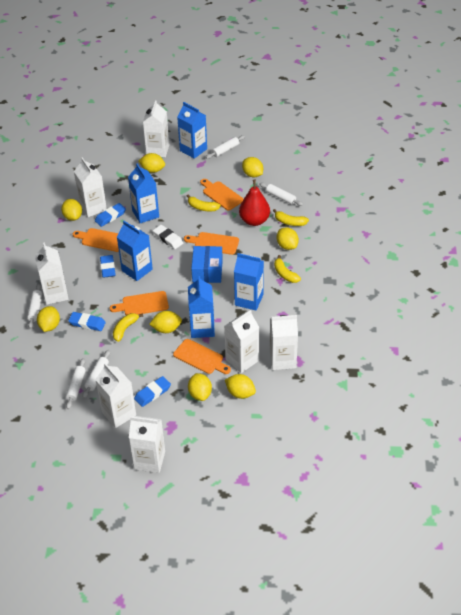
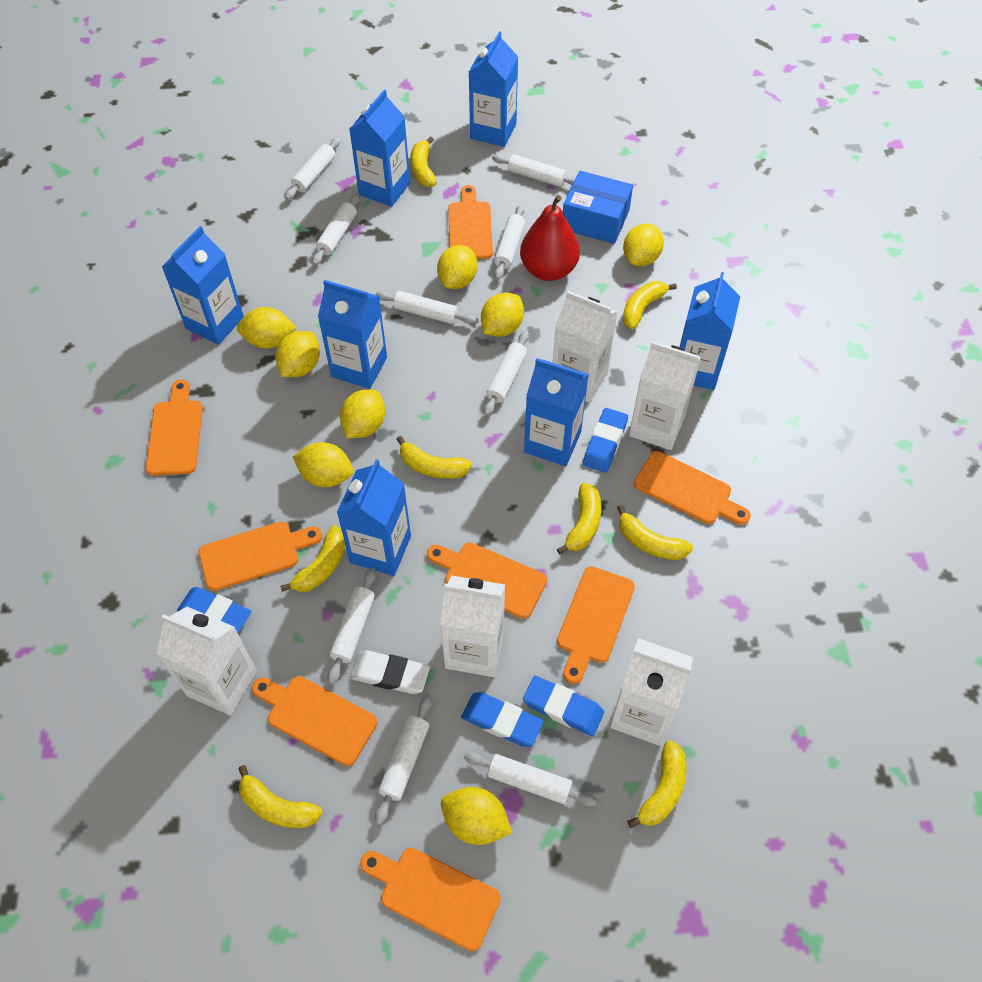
blue carton: [117,221,153,281] [128,164,159,223] [177,102,207,159] [188,276,215,338] [234,253,264,311] = 5 -> [162,226,244,345] [318,280,387,389] [337,459,411,576] [349,90,410,207] [469,31,518,147] [524,358,589,466] [679,272,740,390] = 7
orange cutting board: [73,228,119,252] [110,291,169,315] [173,339,231,374] [184,232,239,255] [200,179,243,210] = 5 -> [145,380,203,476] [198,521,322,591] [252,676,378,766] [360,848,501,951] [427,542,547,619] [448,185,493,259] [557,566,635,684] [634,451,751,525] = 8
white carton: [35,243,69,305] [74,158,107,217] [95,363,136,428] [129,416,165,473] [143,100,169,157] [224,310,260,373] [270,315,298,370] = 7 -> [156,607,257,715] [440,575,505,677] [553,291,617,403] [610,638,693,746] [629,341,701,450] = 5
white rolling pin: [27,284,42,329] [66,358,86,409] [83,350,110,398] [206,135,245,159] [259,183,303,206] = 5 -> [285,137,341,200] [312,194,360,265] [328,568,376,684] [375,694,432,825] [376,291,477,324] [464,752,597,806] [484,331,529,416] [492,154,576,187] [494,204,525,280] = 9
yellow banana: [113,313,143,342] [187,194,221,211] [273,209,309,226] [274,255,301,283] = 4 -> [238,765,323,828] [280,525,345,592] [396,436,472,479] [410,137,437,187] [557,483,601,554] [617,505,693,560] [623,281,677,329] [627,741,686,828] = 8

